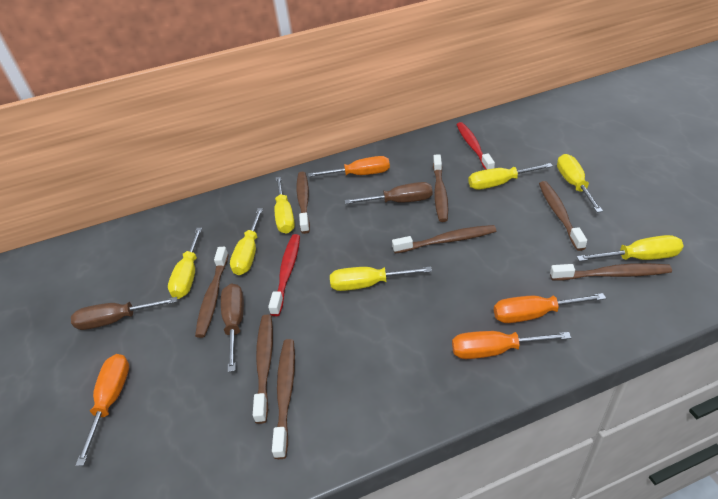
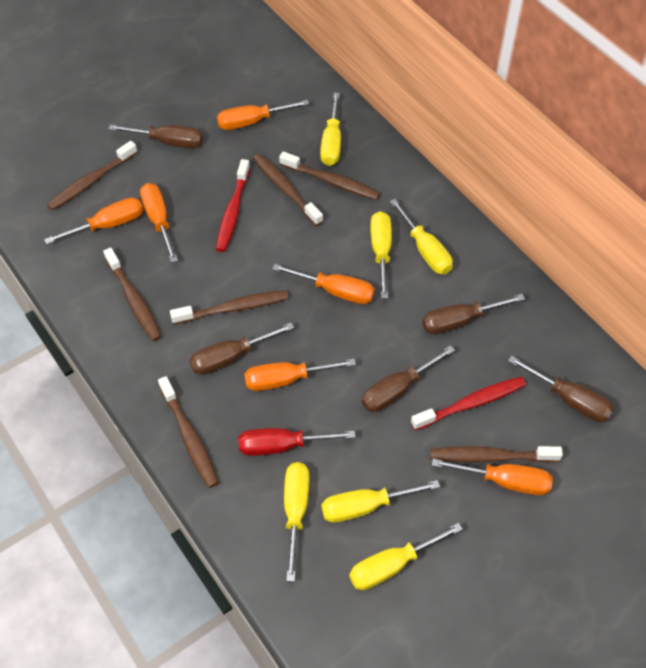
brown screwdriver: [71,297,177,330] [221,284,244,372] [345,182,432,204] = 3 -> [109,125,203,148] [189,322,294,375] [361,345,455,412] [422,294,525,334] [508,356,614,422] = 5
brown toothbrush: [195,247,229,338] [253,315,273,424] [272,339,295,459] [296,172,310,234] [392,225,496,254] [433,154,448,222] [539,181,587,251] [550,263,672,281] = 8 -> [47,141,138,211] [103,247,162,341] [158,376,219,488] [170,290,288,324] [253,154,323,226] [279,151,380,200] [430,446,563,463] = 7
orange screwdriver: [75,354,129,466] [308,156,390,177] [452,331,571,359] [494,293,606,323] = 4 -> [44,197,143,244] [140,183,178,263] [217,100,309,130] [244,358,356,391] [272,264,375,304] [432,458,553,495] = 6
red screwdriver: none = 0 -> [238,428,356,456] = 1
yellow screwdriver: [168,228,202,299] [230,208,263,275] [274,177,295,234] [330,266,432,291] [468,163,553,190] [557,154,603,213] [577,235,684,261] = 7 -> [284,462,310,582] [320,92,341,166] [321,480,440,523] [349,523,463,590] [370,211,392,299] [390,199,453,274] = 6

